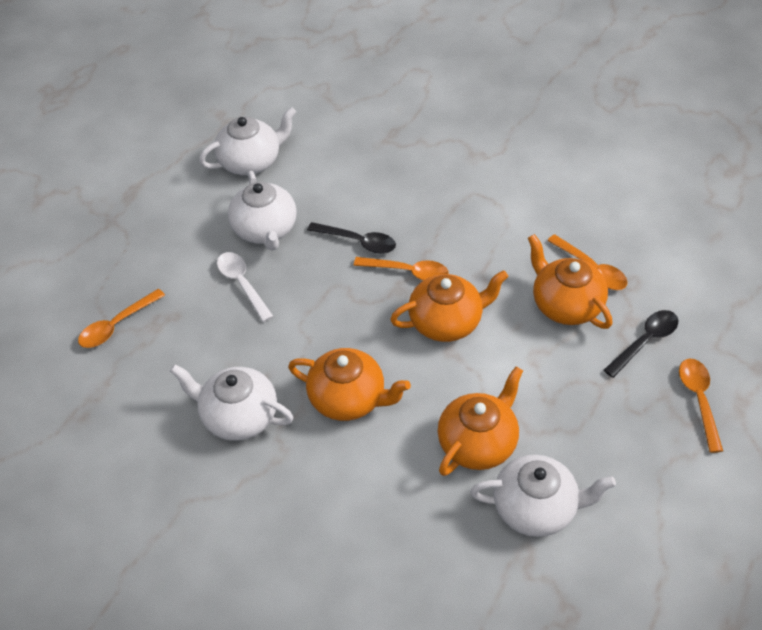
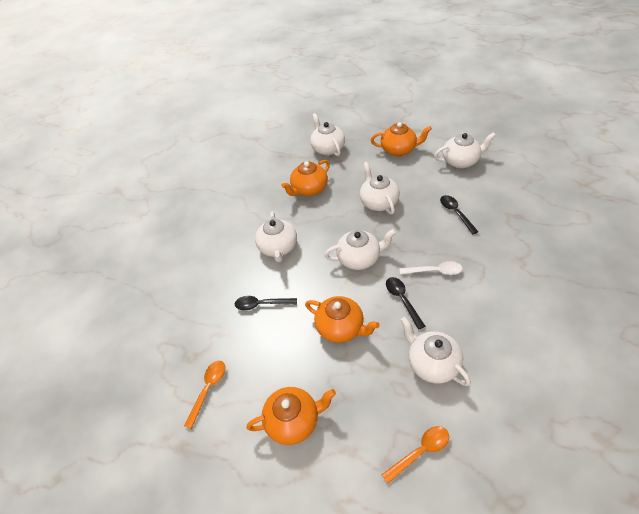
black spoon: [307,222,396,254] [604,310,678,378] = 2 -> [235,296,297,310] [386,277,425,330] [440,195,478,234] = 3
orange spoon: [78,289,165,348] [354,257,448,281] [547,234,627,290] [679,359,723,453] = 4 -> [184,361,225,429] [382,426,449,484] = 2
white teapot: [170,364,293,441] [199,107,296,175] [228,171,297,251] [470,455,616,537] = 4 -> [255,211,297,262] [310,113,345,156] [325,229,396,270] [360,162,400,214] [401,317,471,386] [434,132,496,168] = 6

